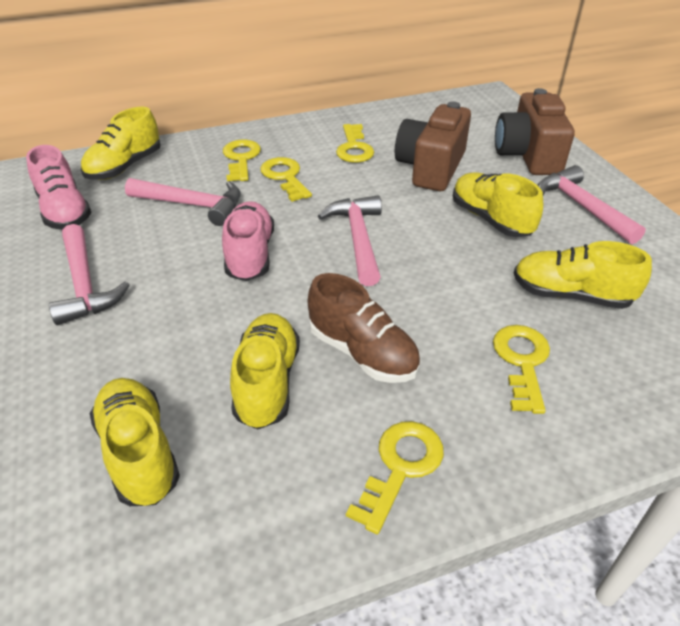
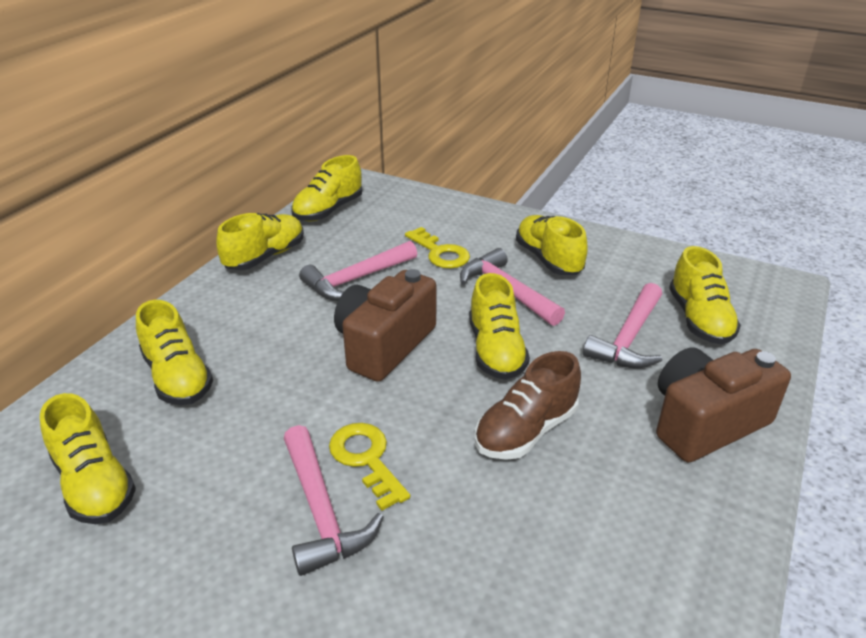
pink shoe: [26,145,92,230] [222,201,274,281] = 2 -> none = 0
yellow key: [223,140,261,181] [260,157,312,202] [336,124,374,163] [346,421,444,534] [493,325,550,414] = 5 -> [329,423,410,511] [405,227,470,268] = 2
yellow shoe: [81,106,160,180] [90,378,180,506] [230,313,300,429] [453,172,543,237] [514,241,652,309] = 5 -> [40,393,136,524] [136,300,213,405] [216,213,304,270] [291,155,362,221] [469,273,530,380] [516,215,588,275] [669,246,741,344] = 7

